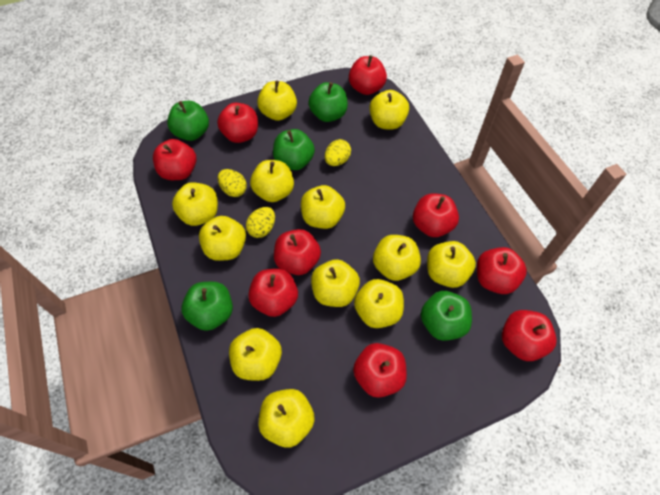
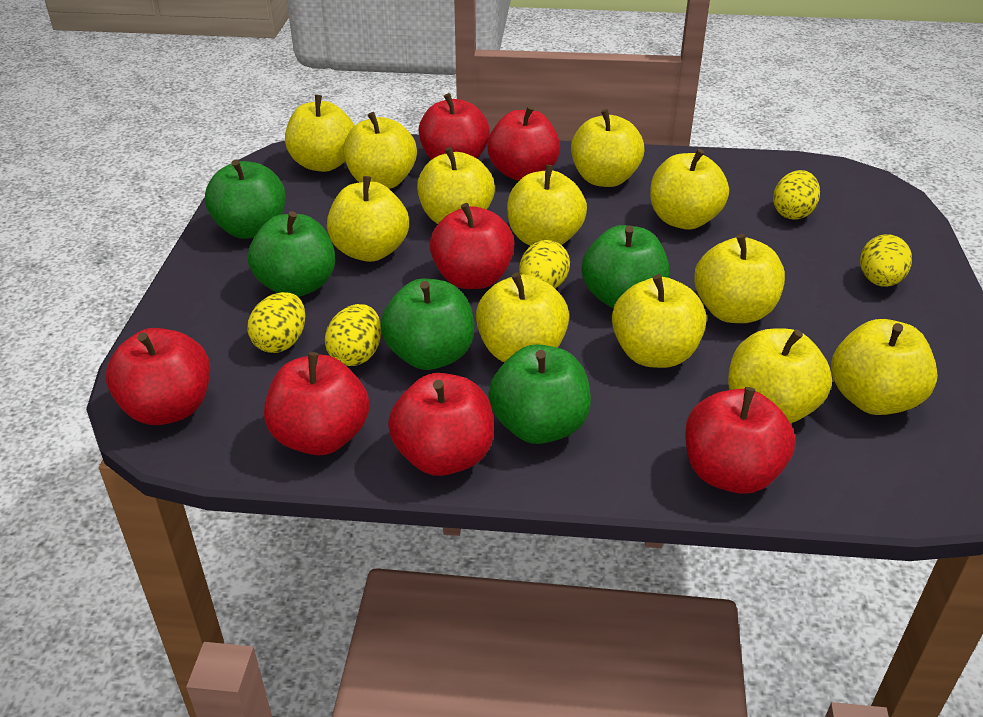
red apple: [153,139,196,180] [217,103,258,143] [248,268,298,317] [274,229,321,275] [349,55,387,95] [353,343,407,398] [413,193,459,237] [477,247,527,294] [502,310,557,361] = 9 -> [106,328,210,425] [264,352,369,455] [388,373,494,476] [418,93,490,160] [430,203,514,289] [487,105,560,181] [685,387,795,494] = 7
yellow egg: [218,169,247,197] [246,207,275,238] [325,139,351,166] = 3 -> [248,292,305,353] [325,304,381,366] [519,240,570,288] [773,170,820,220] [860,234,912,287] = 5

